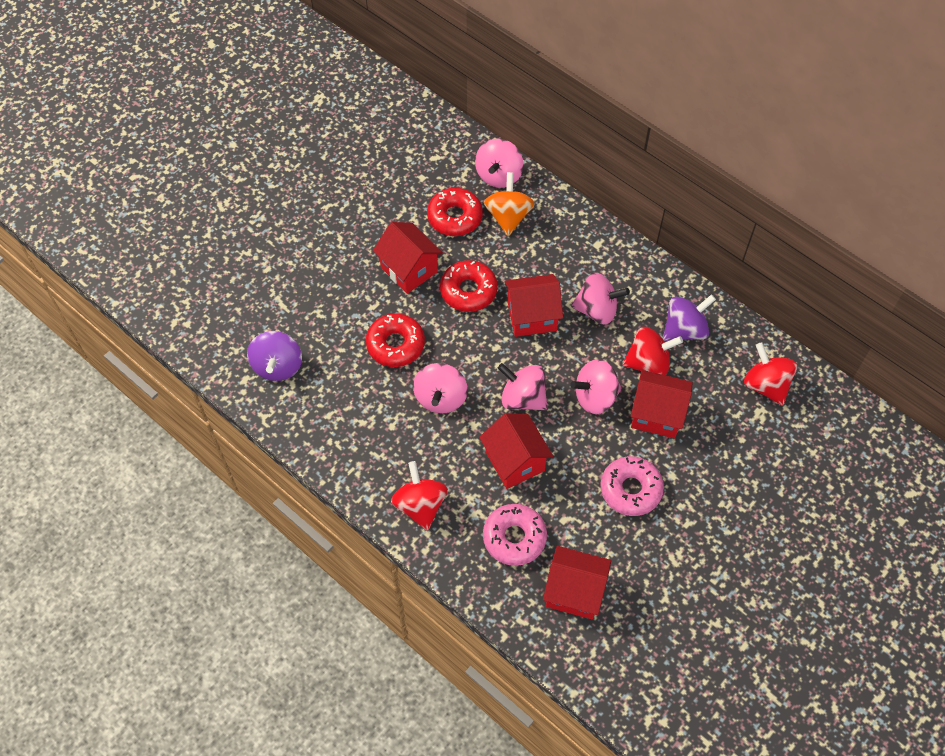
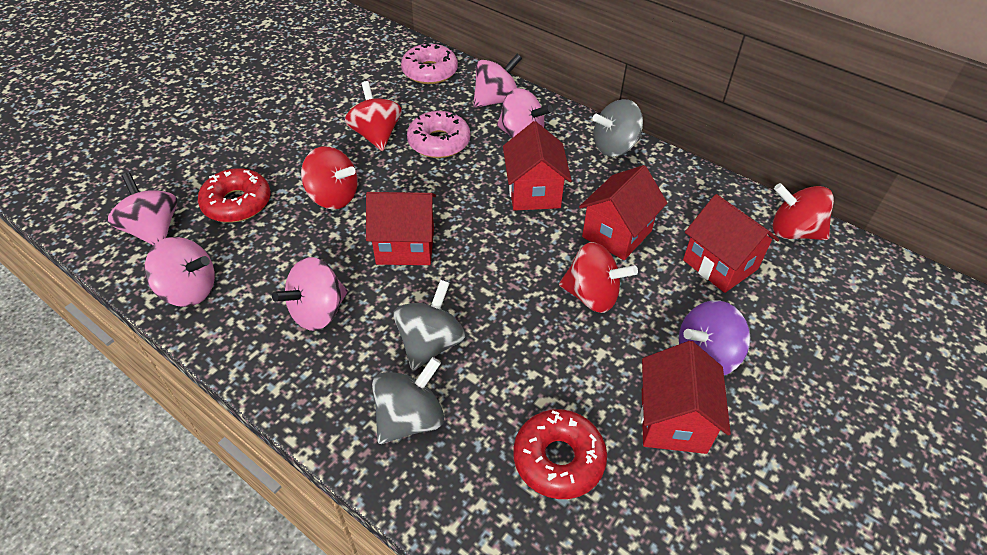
grey spinning top: none = 0 -> [372,357,444,444] [393,280,465,371] [592,99,643,157] = 3
orange spinning top: [484,172,535,236] = 1 -> none = 0
purple spinning top: [247,331,302,381] [663,294,716,341] = 2 -> [679,300,750,375] = 1
red donut: [366,313,425,367] [427,188,483,236] [440,260,498,312] = 3 -> [198,168,271,222] [513,409,607,499] = 2
red spinning top: [391,461,448,531] [622,327,683,375] [744,342,797,406] = 3 -> [301,146,358,209] [345,81,402,151] [559,242,638,313] [773,183,834,240] = 4

